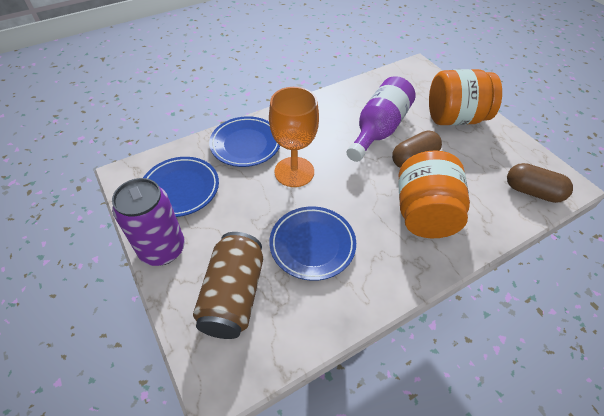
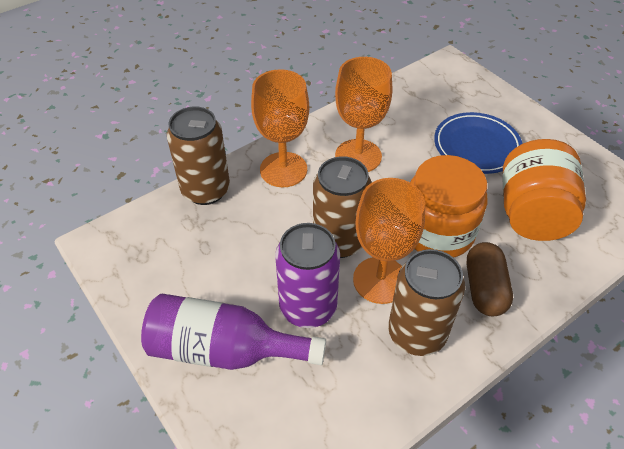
blue plate: [143,157,219,217] [209,116,280,167] [269,206,356,281] = 3 -> [434,112,522,174] = 1
brown can: [193,232,263,339] = 1 -> [167,107,230,205] [313,156,372,258] [388,249,465,356] = 3
brown capsule: [392,130,442,168] [507,163,573,203] = 2 -> [467,242,513,316] = 1
orange goblet: [269,87,319,187] = 1 -> [251,69,309,187] [335,57,392,172] [353,178,425,304] = 3

